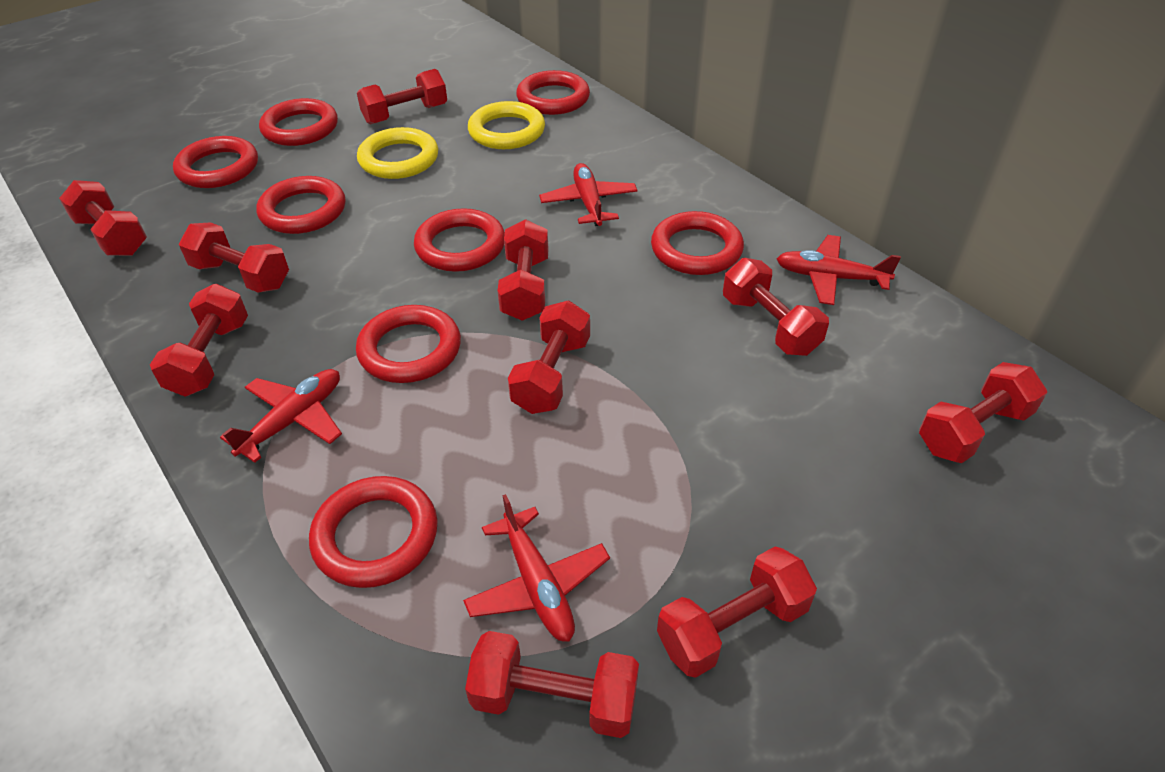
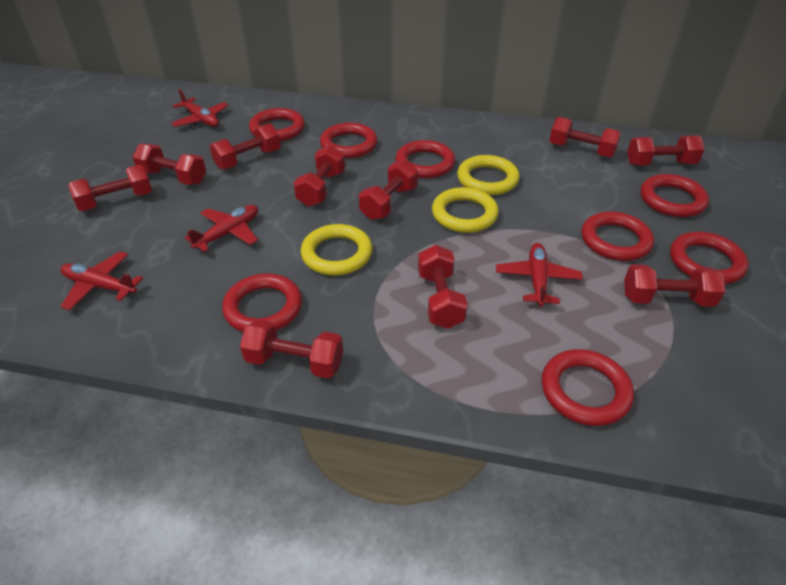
yellow ring: [357,127,438,179] [468,101,545,149] = 2 -> [301,224,373,276] [432,187,499,233] [457,155,520,195] = 3

